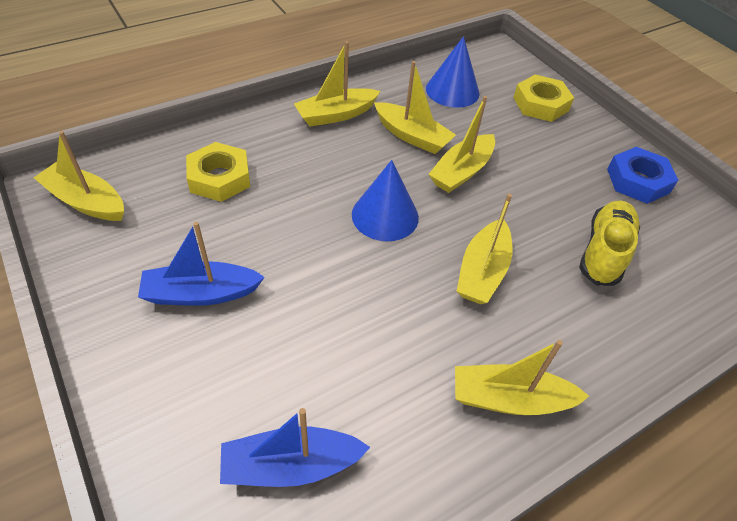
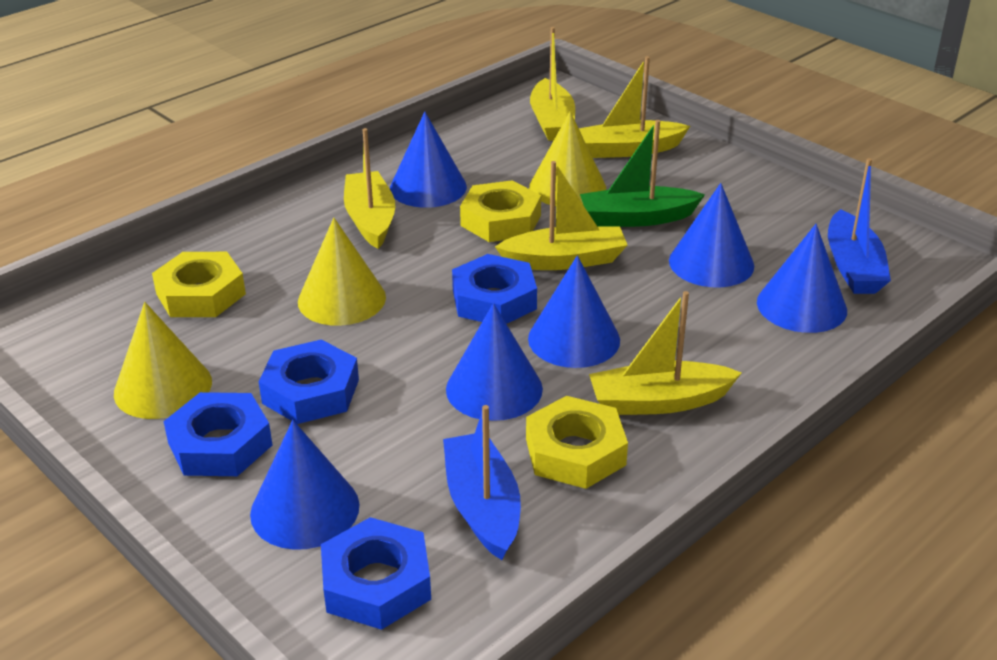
blue cone: [352,160,419,241] [426,36,480,108] = 2 -> [250,420,359,550] [390,112,467,208] [446,303,543,421] [528,255,620,368] [669,183,754,287] [757,224,847,333] = 6
blue nut: [607,147,678,204] = 1 -> [163,392,272,476] [259,339,359,424] [321,517,431,630] [452,254,537,324] = 4
green boat: none = 0 -> [580,120,705,227] = 1
yellow boat: [33,131,124,221] [294,41,380,127] [374,61,456,154] [428,96,495,193] [455,340,589,415] [457,194,513,304] = 6 -> [344,128,395,249] [495,161,627,270] [530,27,575,141] [579,56,690,158] [589,291,742,415] = 5
yellow cone: none = 0 -> [114,302,212,419] [298,218,386,326] [529,111,606,206] = 3
yellow nut: [186,142,250,202] [513,75,574,122] = 2 -> [152,252,246,317] [460,180,541,242] [526,396,628,489] = 3
yellow shoe: [579,200,640,286] = 1 -> none = 0

